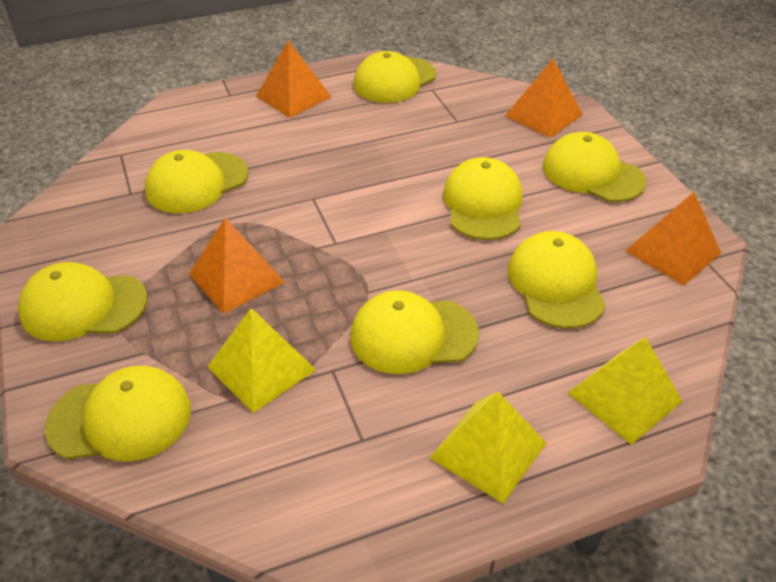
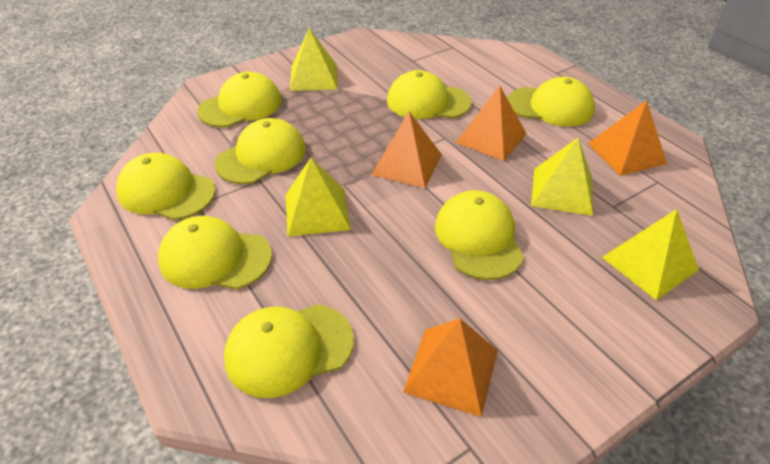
yellow pyramid: [207,308,316,413] [430,392,546,504] [568,337,683,445] = 3 -> [286,158,351,237] [290,28,338,91] [531,138,593,216] [602,209,699,300] = 4

